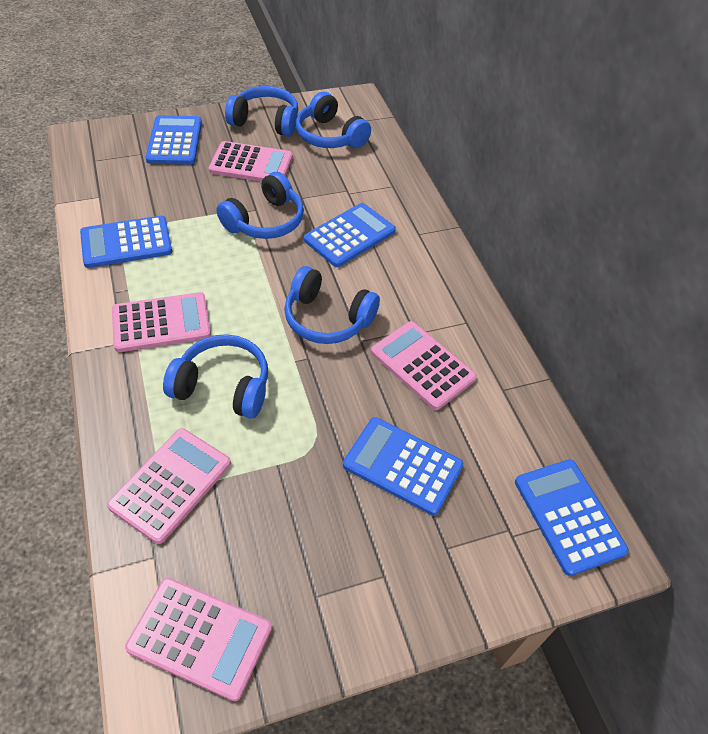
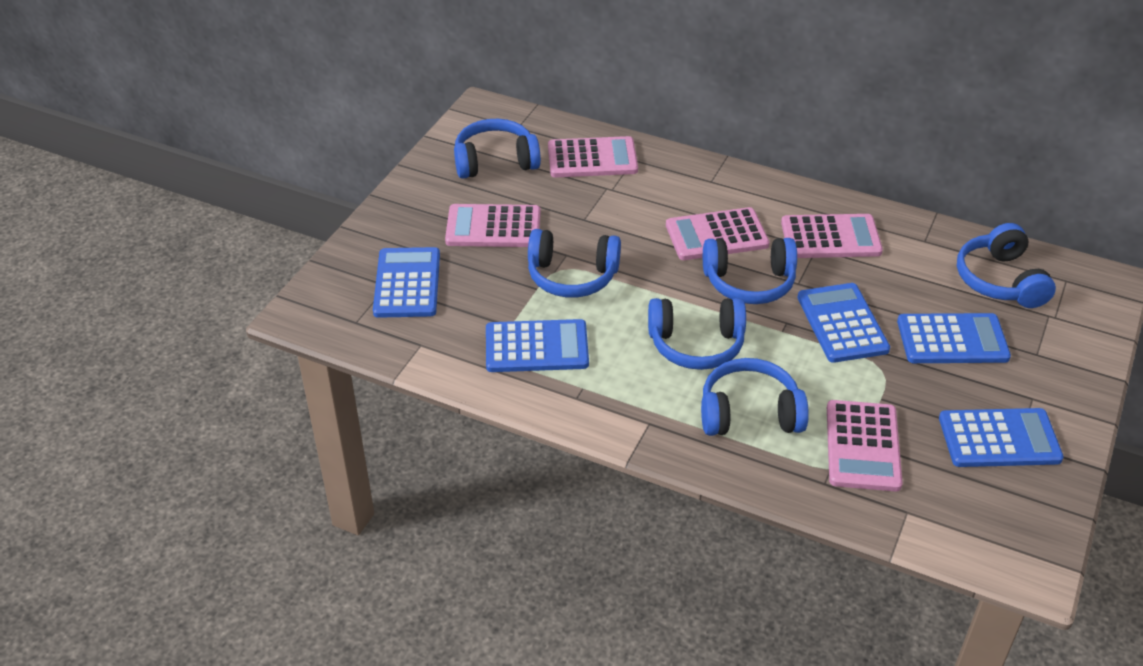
blue headphones: [163,334,268,419] [216,172,304,239] [225,86,298,137] [284,266,380,344] [296,92,371,148] = 5 -> [454,119,541,179] [528,229,621,297] [648,298,746,370] [701,358,809,436] [703,238,797,304] [957,223,1056,308] = 6

